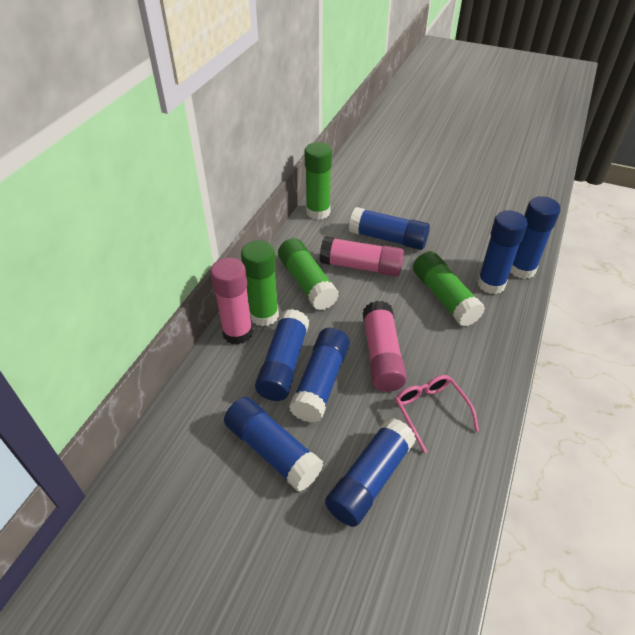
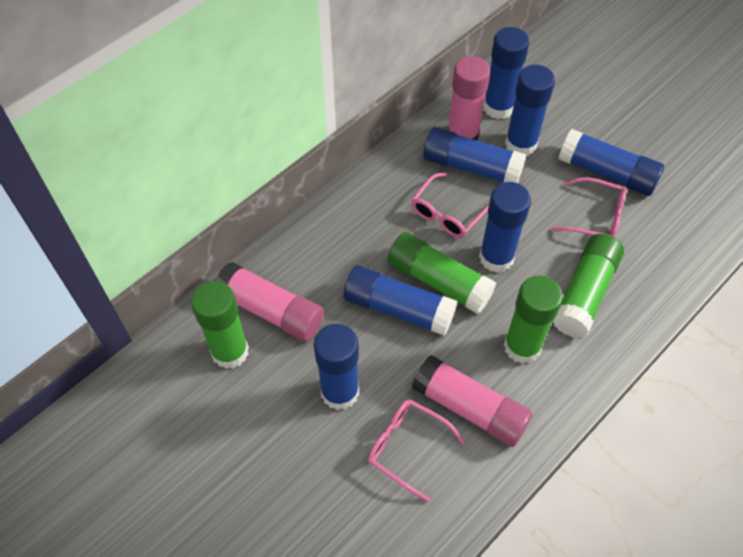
pink glasses: [395,375,479,453] = 1 -> [368,399,465,502] [411,172,489,238] [551,177,627,237] = 3

